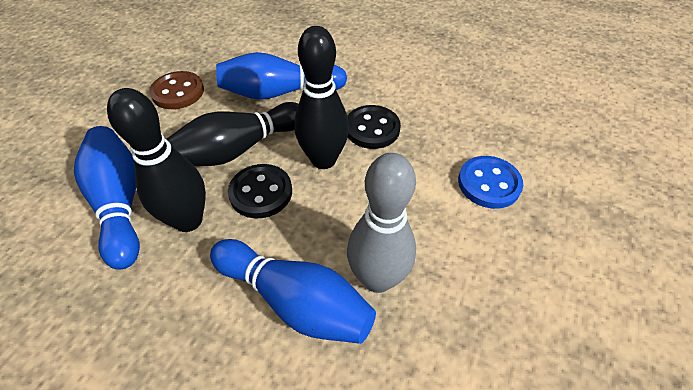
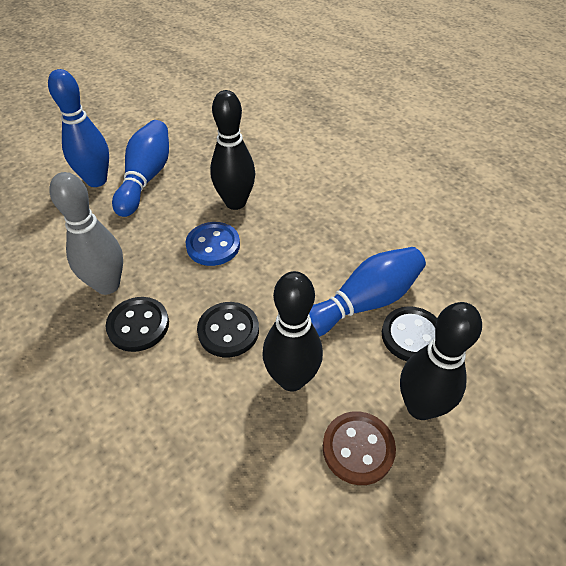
black button: [228,164,292,219] [348,105,401,149] = 2 -> [106,297,169,352] [197,302,259,358] [382,306,437,361] = 3

